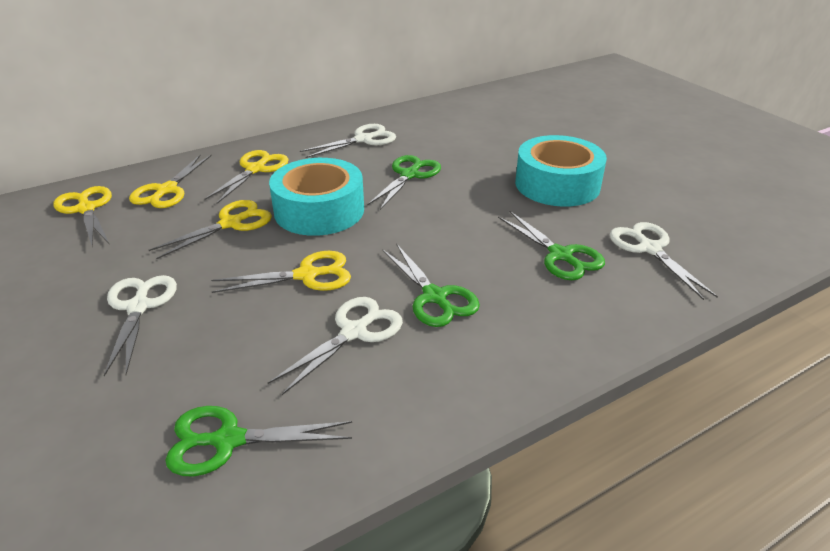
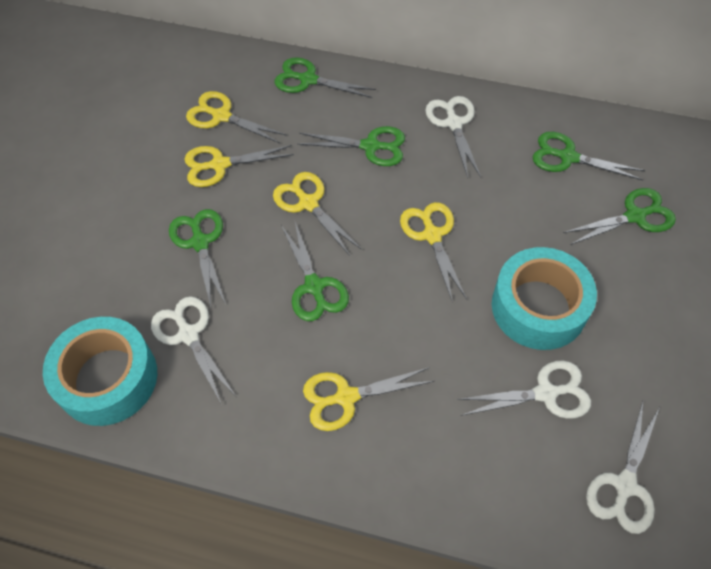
green scissors: [165,406,352,477] [367,155,441,210] [383,243,480,327] [498,211,605,280] = 4 -> [169,209,226,307] [275,57,376,98] [281,219,349,321] [297,126,405,166] [533,132,645,180] [563,188,676,245] = 6

